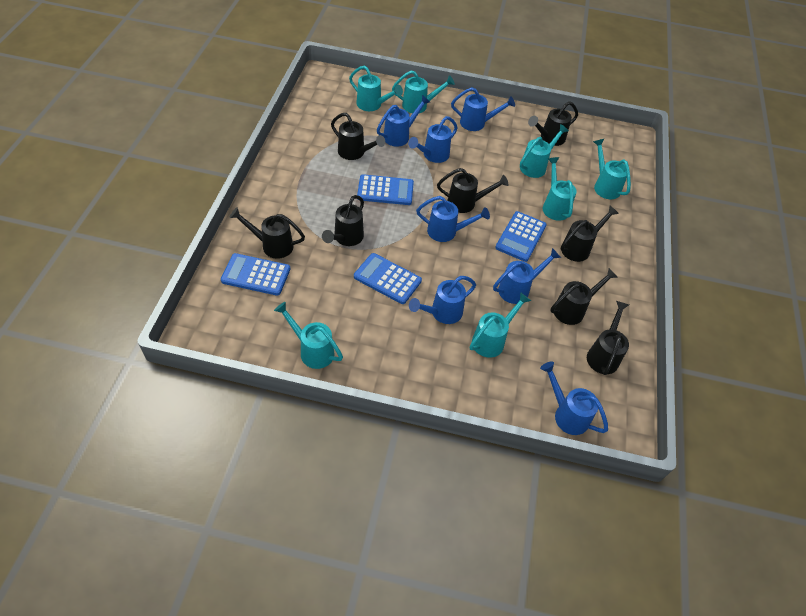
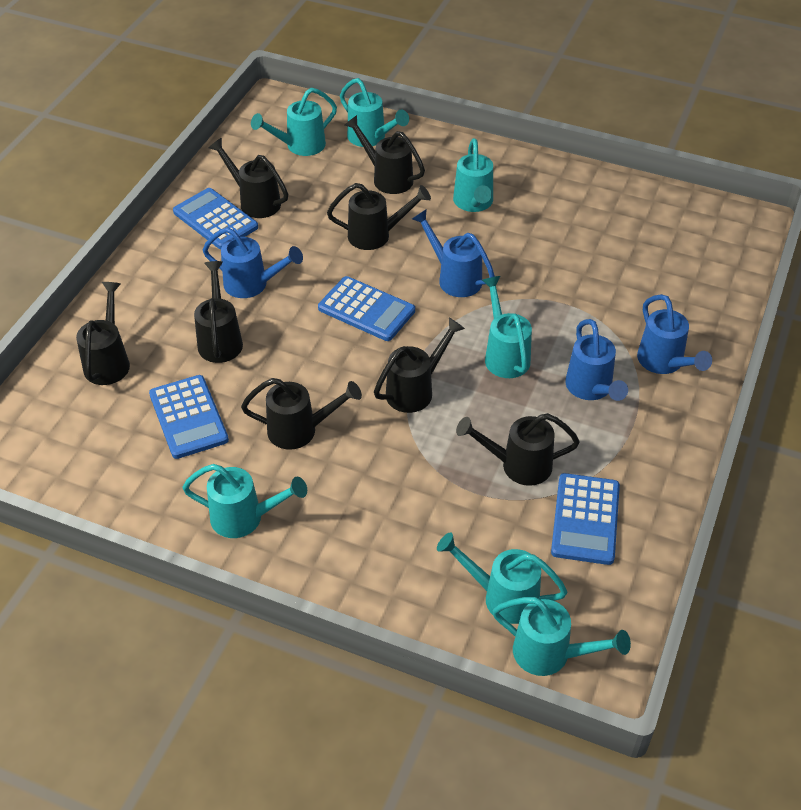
blue watering can: [377,95,430,147] [408,116,458,163] [409,276,476,324] [416,196,490,242] [451,87,515,131] [493,248,561,304] [540,361,608,435] = 7 -> [203,227,303,298] [412,210,495,297] [565,319,628,401] [637,294,712,374] = 4

